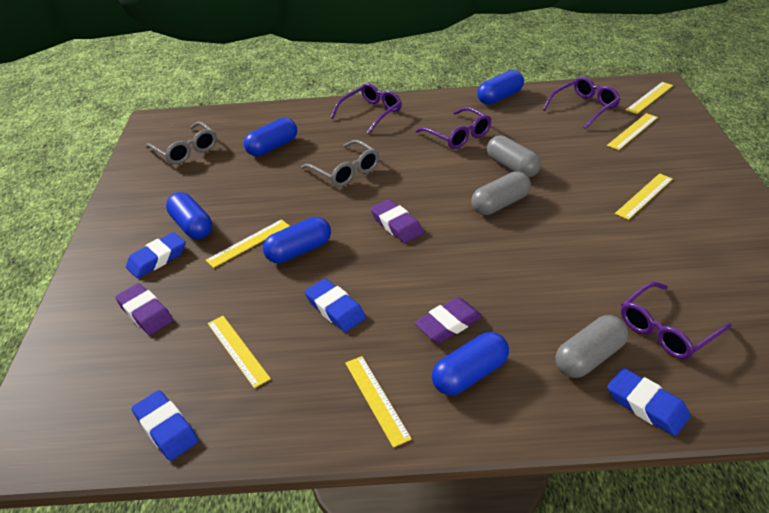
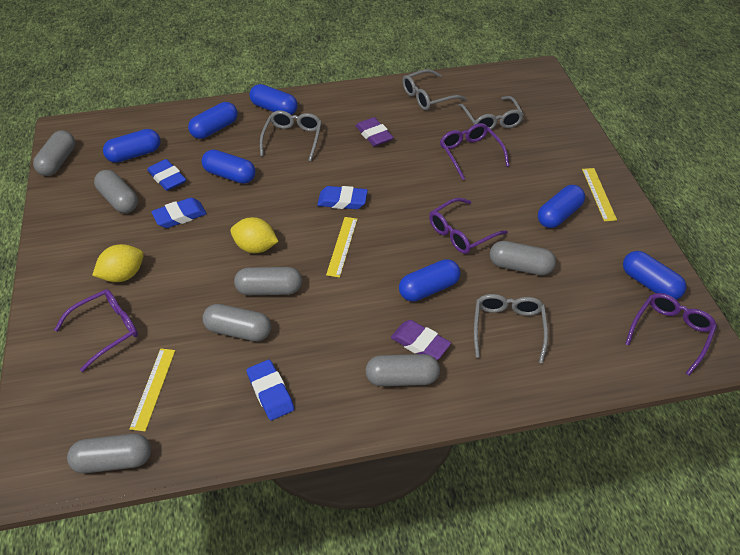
blue capsule: [166,192,212,239] [244,118,297,156] [263,217,331,263] [432,332,509,395] [477,70,524,105] = 5 -> [103,129,161,163] [188,102,238,139] [202,150,256,184] [250,84,298,115] [399,259,461,302] [538,185,585,228] [623,251,686,300] = 7
grey capsule: [471,171,531,215] [487,135,541,178] [555,315,628,378] = 3 -> [33,130,75,176] [67,434,151,473] [94,170,138,213] [203,304,271,341] [234,267,302,295] [365,354,440,386] [490,241,556,275] = 7
grey glasses: [146,122,217,164] [301,140,379,187] = 2 -> [260,111,322,162] [402,69,467,110] [458,96,524,130] [474,294,548,364] = 4
purple eraser: [115,283,173,335] [371,199,423,243] [414,297,483,343] = 3 -> [355,117,394,146] [391,320,451,360] = 2
yellow lemon: none = 0 -> [92,244,144,282] [230,217,279,253] = 2
yellow ruler: [206,219,290,268] [208,316,271,388] [345,356,412,448] [607,113,658,150] [615,173,673,220] [626,82,673,114] = 6 -> [129,348,175,432] [326,217,358,278] [582,168,617,221] = 3

